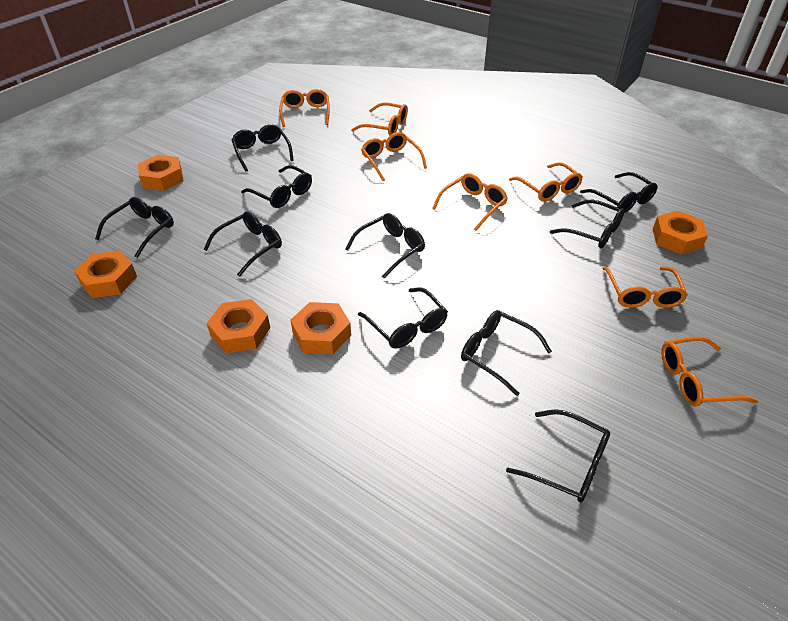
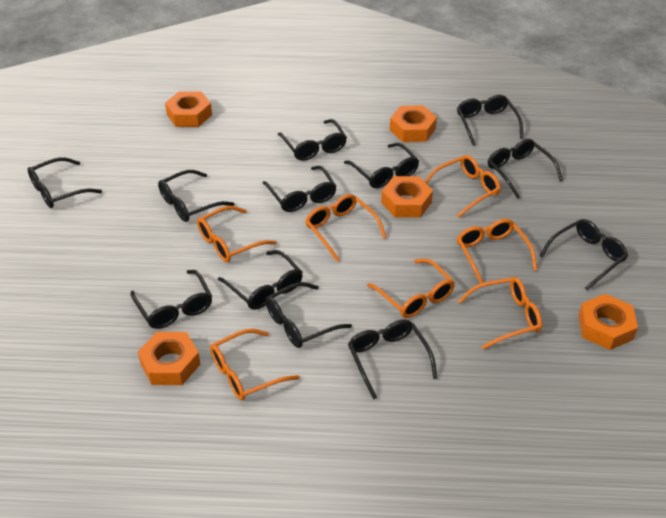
black glasses: [95,197,174,258] [203,212,282,277] [231,124,294,172] [241,165,312,208] [345,213,425,278] [358,287,448,349] [461,310,552,396] [506,409,610,502] [550,200,625,248] [580,172,657,213] = 10 -> [28,157,102,208] [131,270,212,329] [158,170,235,222] [218,250,303,310] [263,166,337,212] [265,282,352,348] [277,119,347,161] [344,143,419,188] [348,320,438,399] [457,95,523,146] [488,139,563,199] [539,219,628,290] = 12

